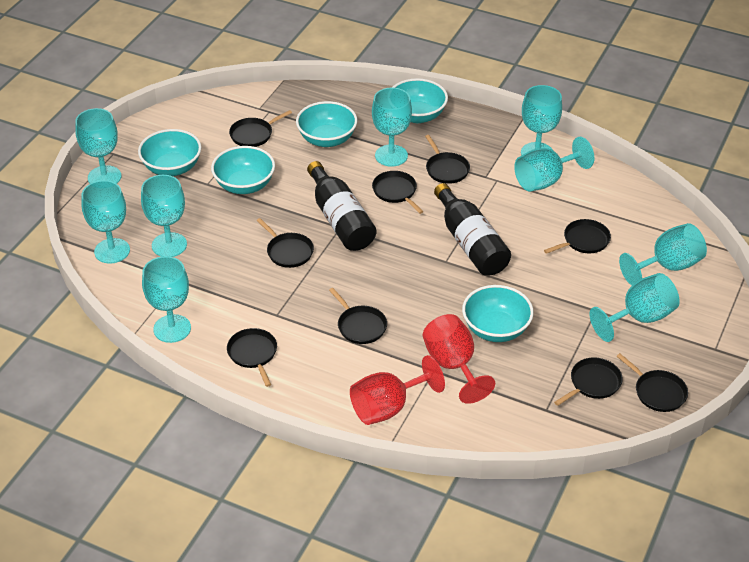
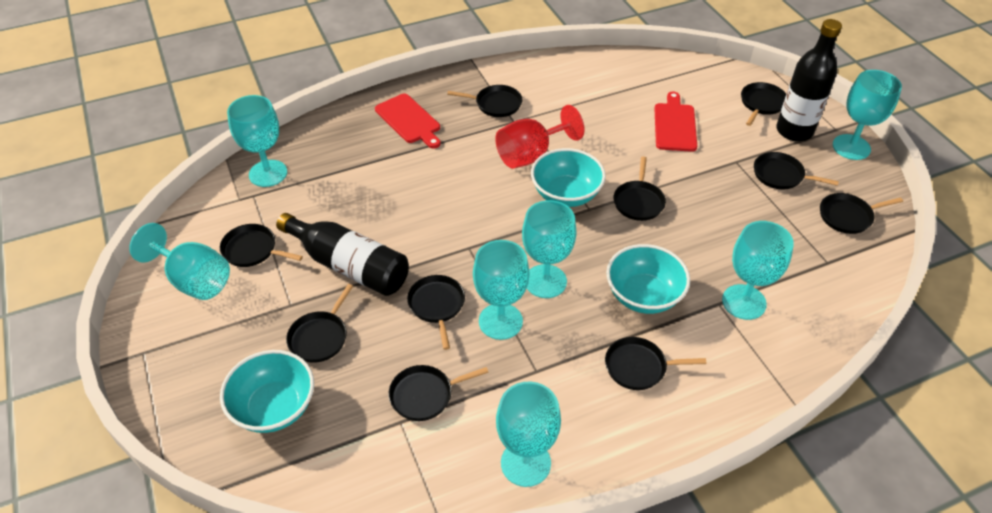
black pan: [227,328,277,387] [229,110,292,147] [256,218,314,268] [329,288,387,344] [372,171,424,214] [425,135,470,184] [544,219,611,254] [554,357,623,406] [616,353,688,412] = 9 -> [220,224,303,267] [286,284,353,363] [389,365,489,421] [407,275,465,350] [447,85,522,117] [605,337,706,390] [614,156,666,221] [741,82,786,126] [754,152,839,189] [820,193,903,234] = 10
red cutting board: none = 0 -> [375,93,441,148] [654,92,697,152] = 2
red goblet: [350,355,445,425] [423,314,495,404] = 2 -> [495,105,585,168] = 1
turquoise bowl: [138,129,201,176] [211,146,275,194] [296,101,357,147] [392,78,448,123] [462,285,534,342] = 5 -> [220,350,314,433] [531,148,606,207] [606,244,690,314] = 3
turquoise goblet: [75,108,121,184] [81,180,130,264] [141,175,187,257] [142,256,191,343] [372,87,412,167] [514,137,594,192] [521,85,562,156] [589,273,680,342] [619,223,707,286] = 9 -> [129,223,230,300] [227,95,287,187] [473,240,529,340] [496,382,561,487] [522,200,577,298] [722,221,794,320] [833,70,902,160] = 7

